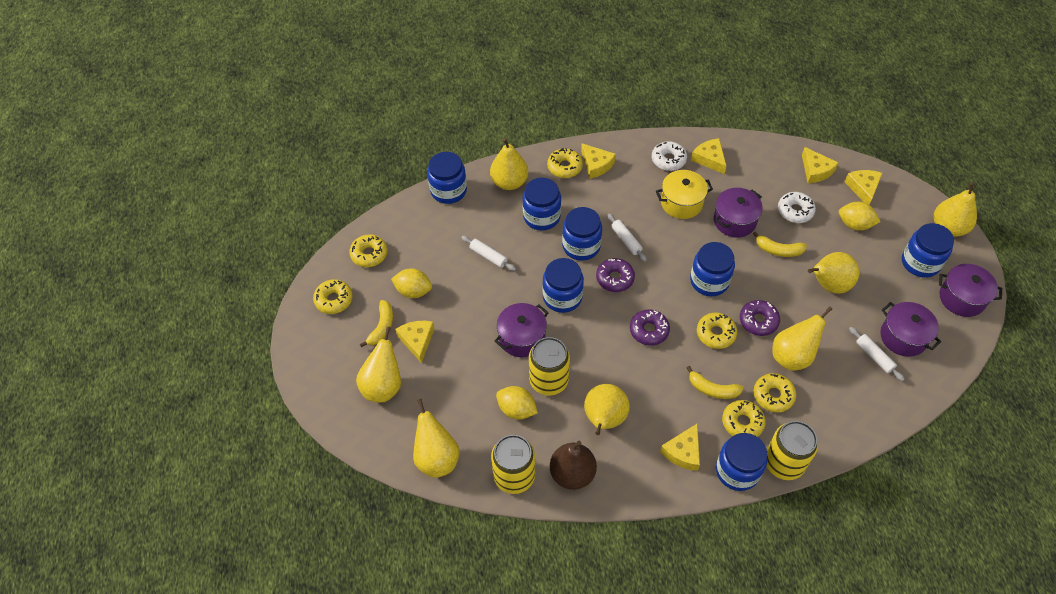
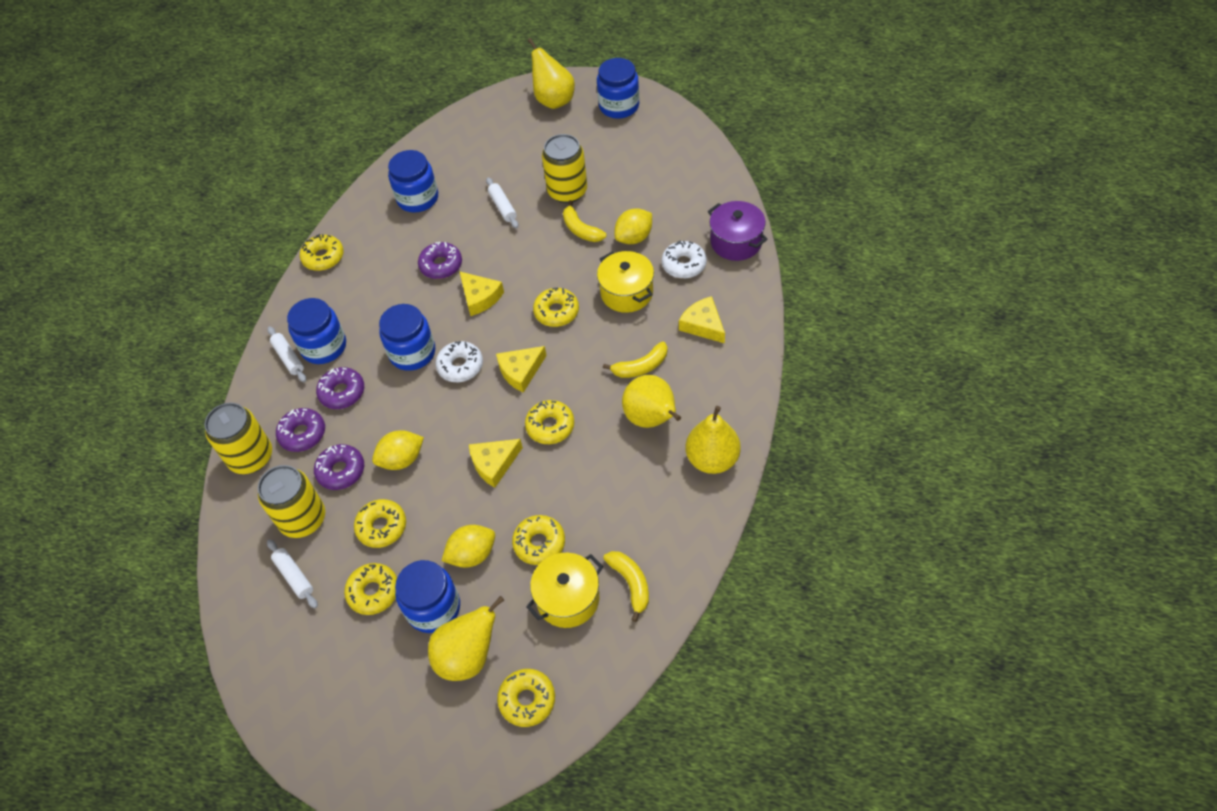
blue jar: [427,152,467,204] [522,178,561,231] [542,258,584,313] [562,207,602,261] [690,242,735,296] [716,433,768,491] [902,223,954,278] = 7 -> [287,298,346,364] [379,304,435,371] [388,150,438,212] [395,560,460,633] [597,58,639,119] = 5
brown pear: [550,441,597,490] = 1 -> none = 0
purple donut: [596,258,635,292] [630,309,670,346] [740,300,780,336] = 3 -> [276,408,325,452] [314,444,364,490] [316,367,364,409] [418,242,462,279] = 4
purple pot: [495,303,549,357] [714,188,763,238] [881,302,941,357] [939,264,1002,317] = 4 -> [708,201,768,261] = 1
yellow cheese: [395,321,435,364] [581,143,616,179] [660,424,700,471] [691,138,726,174] [802,147,839,183] [844,170,882,205] = 6 -> [459,271,504,316] [469,439,523,488] [496,346,547,393] [679,296,725,343] = 4
yellow donut: [313,279,353,314] [349,234,387,267] [547,148,583,178] [697,312,737,349] [722,400,766,437] [754,373,796,412] = 6 -> [300,234,344,271] [344,563,397,615] [354,499,406,548] [497,669,555,727] [512,515,565,565] [525,400,574,444] [533,288,579,327] = 7
yellow pear: [356,326,401,402] [413,399,460,478] [490,138,528,190] [584,384,630,435] [772,306,832,371] [808,252,859,294] [934,182,977,237] = 7 -> [428,596,504,681] [528,38,575,109] [622,375,681,428] [685,406,741,474] = 4
yellow pot: [656,170,713,219] = 1 -> [526,553,603,628] [597,251,654,313] = 2

